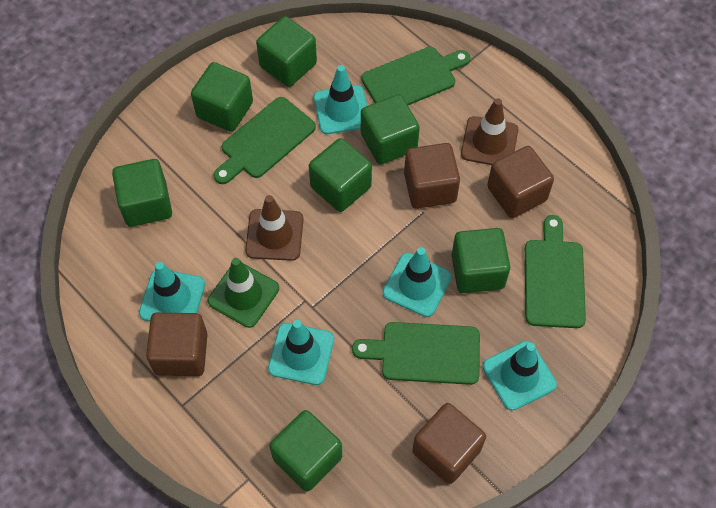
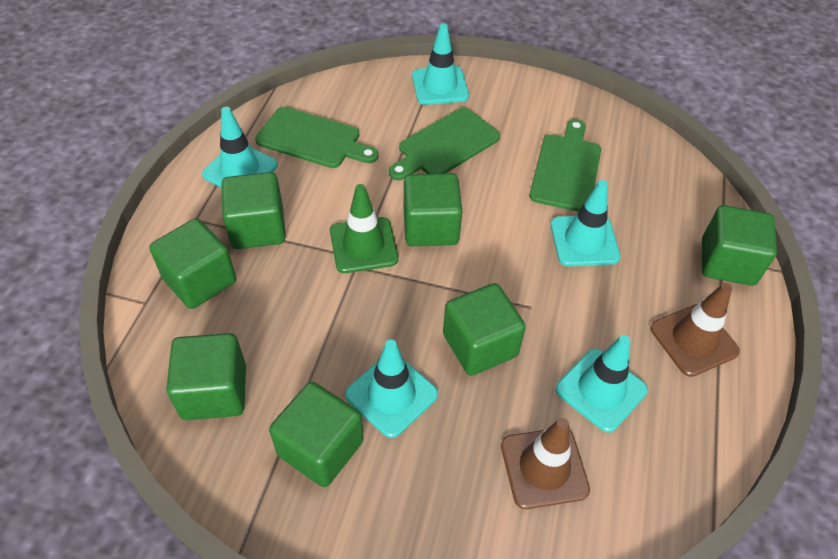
brown cube: [146,312,208,376] [404,143,460,209] [412,403,486,484] [487,146,554,218] = 4 -> none = 0
green cutting board: [213,97,316,184] [352,322,480,385] [361,47,470,105] [525,215,586,328] = 4 -> [255,107,379,168] [389,108,500,180] [529,119,601,212] = 3

